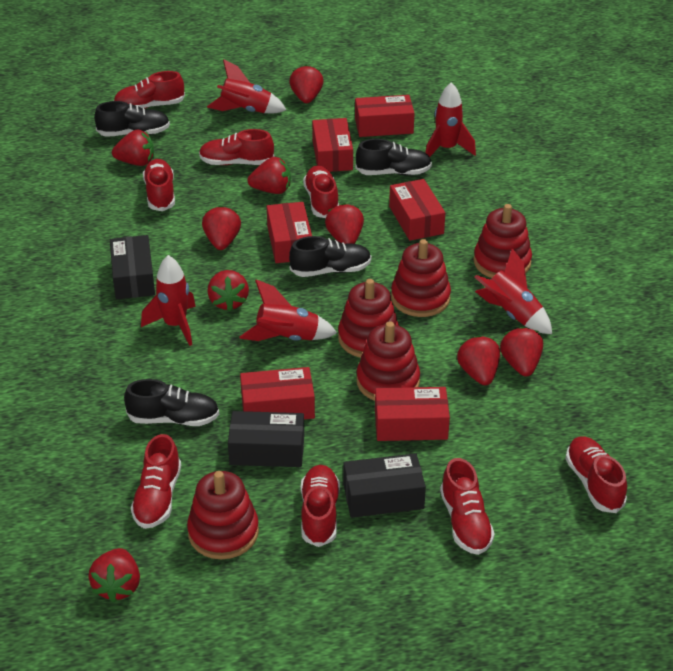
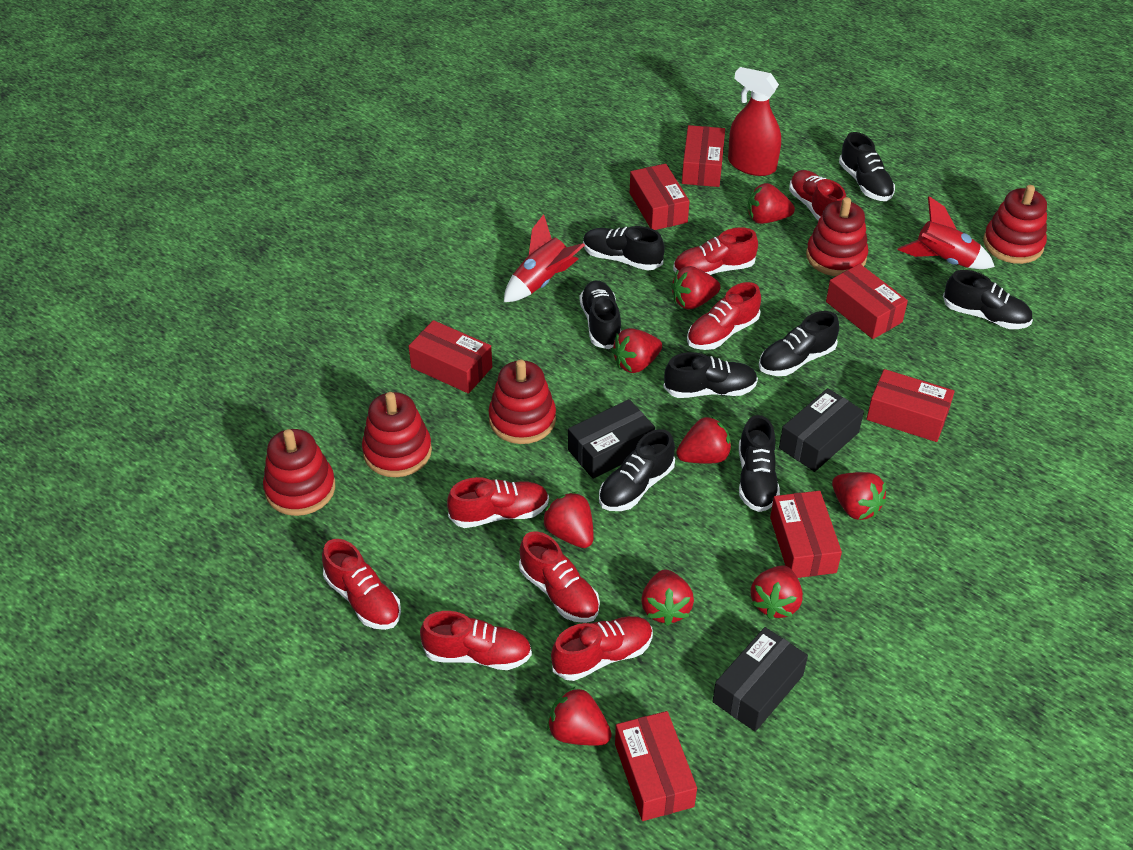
black shoe: [94,101,170,137] [124,379,219,426] [289,236,371,277] [356,139,432,175] = 4 -> [579,280,621,349] [583,226,665,271] [599,429,675,511] [663,352,758,398] [739,415,780,512] [759,311,839,376] [839,132,895,201] [943,270,1033,329] = 8
red box: [240,367,315,419] [267,202,312,263] [312,118,353,172] [355,95,415,137] [375,387,450,441] [389,179,445,241] = 6 -> [409,320,492,394] [615,711,697,821] [630,164,690,230] [682,125,725,187] [770,491,842,578] [826,264,908,339] [867,369,955,442] = 7
red rocket: [141,255,196,346] [207,59,286,113] [239,279,337,341] [426,82,476,157] [475,248,552,334] = 5 -> [504,214,585,302] [897,196,995,269] = 2
red spray bottle: none = 0 -> [728,67,781,176] = 1

